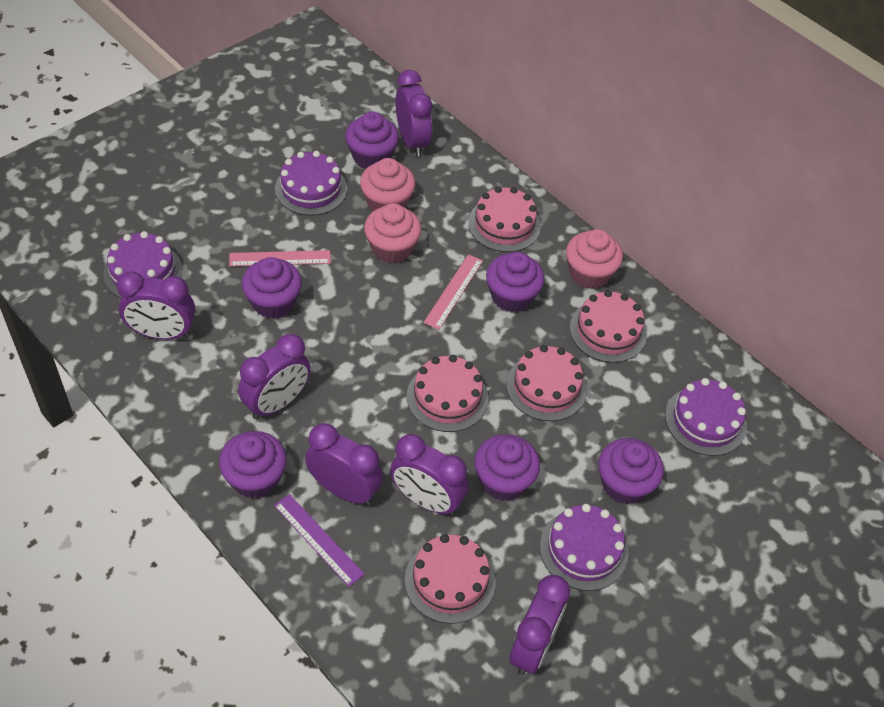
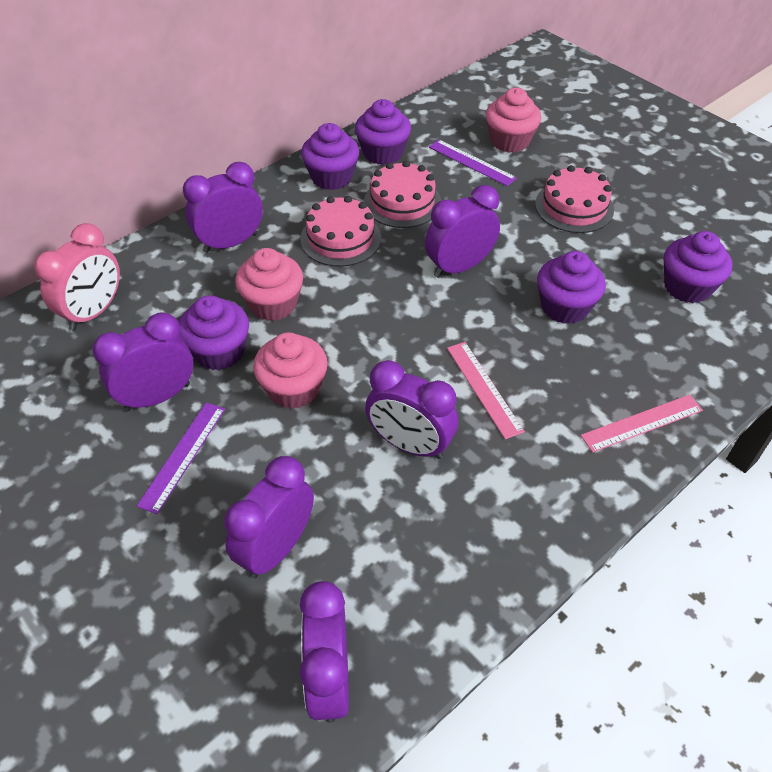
pink cake: [405,534,496,624] [407,355,488,432] [468,186,541,252] [506,345,587,421] [570,290,647,363] = 5 -> [300,196,381,267] [364,161,441,228] [535,165,614,233] = 3
pink clock: none = 0 -> [34,223,120,331] = 1
purple cake: [103,231,182,299] [275,151,347,215] [540,504,628,591] [665,378,747,456] = 4 -> none = 0
purple cupcake: [219,431,287,498] [242,257,302,319] [345,112,399,169] [474,434,540,501] [486,252,545,312] [598,438,664,504] = 6 -> [179,295,249,370] [301,123,359,190] [355,99,411,165] [537,251,606,324] [664,231,732,303] = 5
purple ruler: [274,494,365,587] = 1 -> [137,402,225,514] [429,140,517,186] = 2

